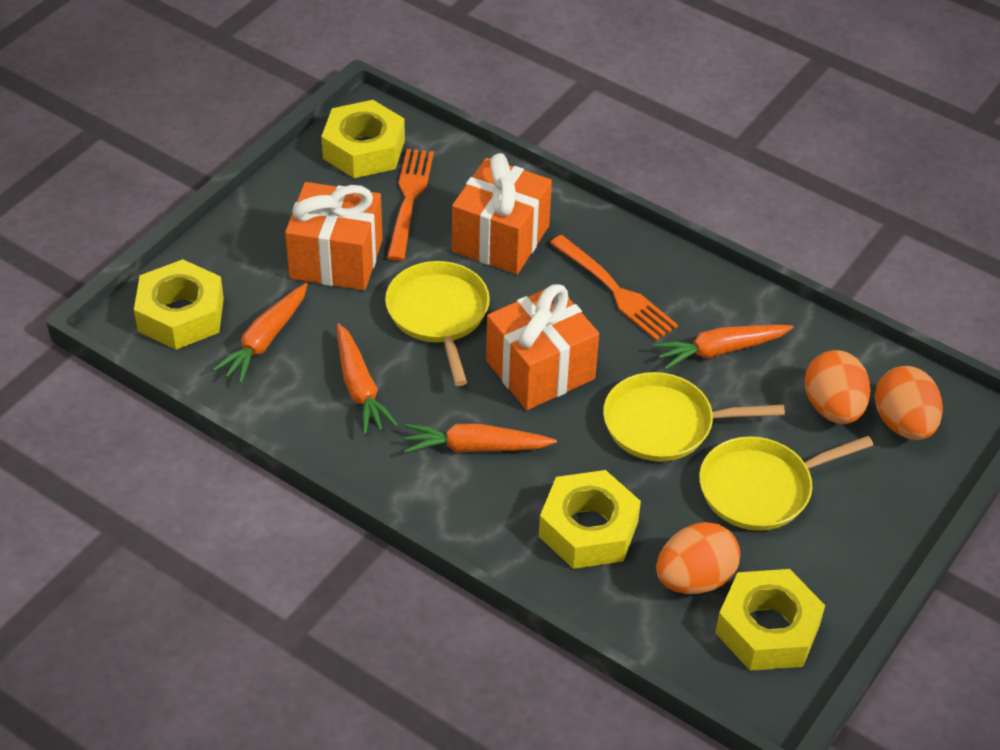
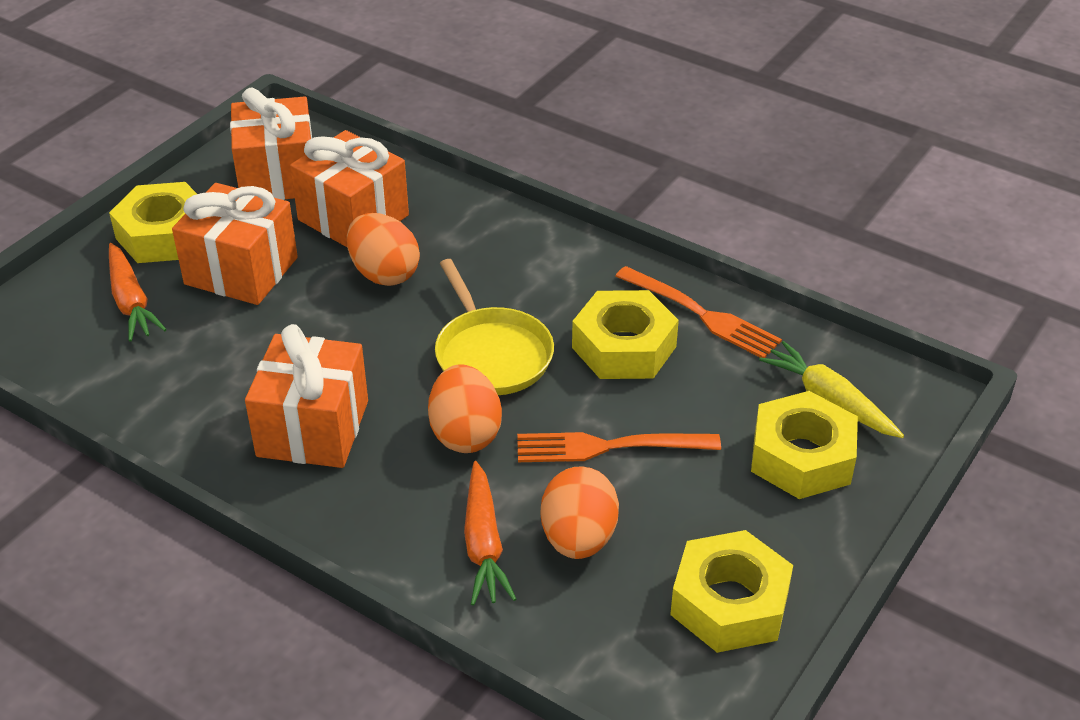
orange carrot: [212,283,308,383] [337,323,398,435] [404,424,557,453] [653,325,793,370] = 4 -> [109,243,167,341] [464,461,516,606] = 2
orange gift: [285,182,383,290] [452,153,552,274] [486,284,599,410] = 3 -> [172,183,298,305] [230,87,312,200] [245,324,368,468] [290,130,409,247] = 4
yellow carrot: none = 0 -> [759,341,904,438] = 1
yellow pan: [385,261,490,386] [603,372,785,462] [699,436,873,531] = 3 -> [435,259,554,395] = 1

